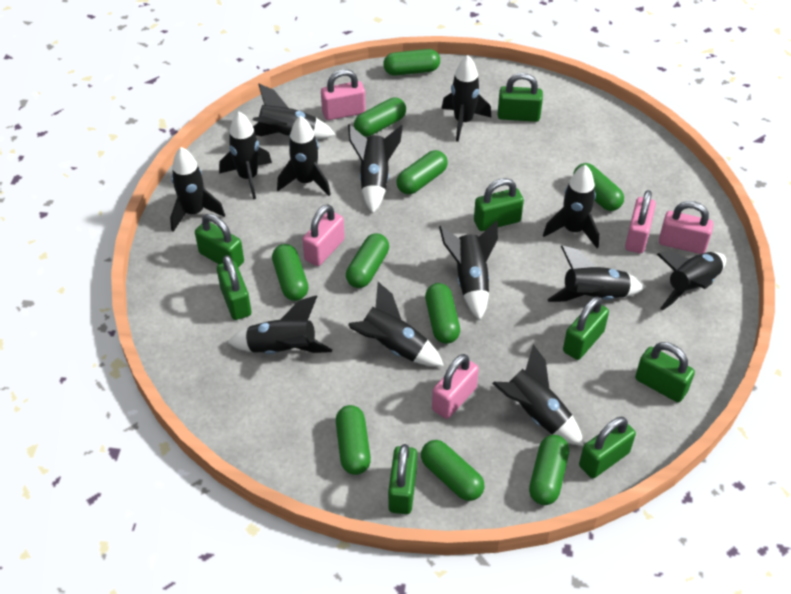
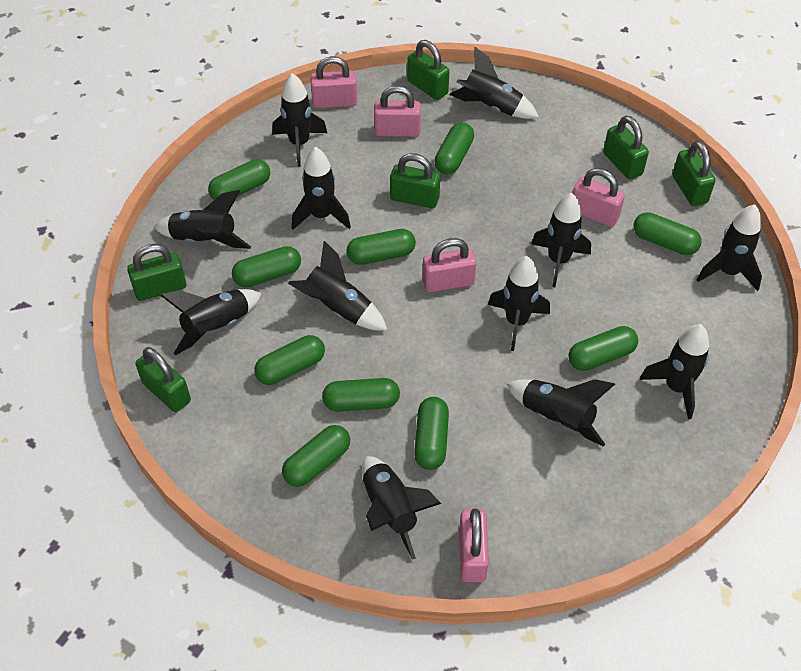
black rocket: [170,147,225,232] [219,112,272,199] [227,295,332,354] [253,84,336,139] [277,116,331,196] [348,124,403,213] [348,282,444,366] [439,221,498,320] [441,55,492,142] [492,344,584,446] [543,165,599,248] [547,245,646,302] [657,250,726,310] = 13 -> [154,190,251,249] [160,289,262,355] [272,73,327,167] [288,241,388,331] [292,147,351,230] [362,456,441,560] [450,47,539,119] [488,256,550,351] [507,379,615,447] [531,193,591,287] [639,324,709,420] [697,204,762,291] = 12
green padlock: [195,214,244,268] [217,255,251,320] [388,444,417,514] [474,178,524,231] [498,73,543,122] [563,297,609,360] [579,417,636,478] [635,342,695,402] = 8 -> [127,244,187,301] [136,347,191,412] [390,153,440,208] [407,40,449,100] [603,116,649,180] [672,141,716,206] = 6

